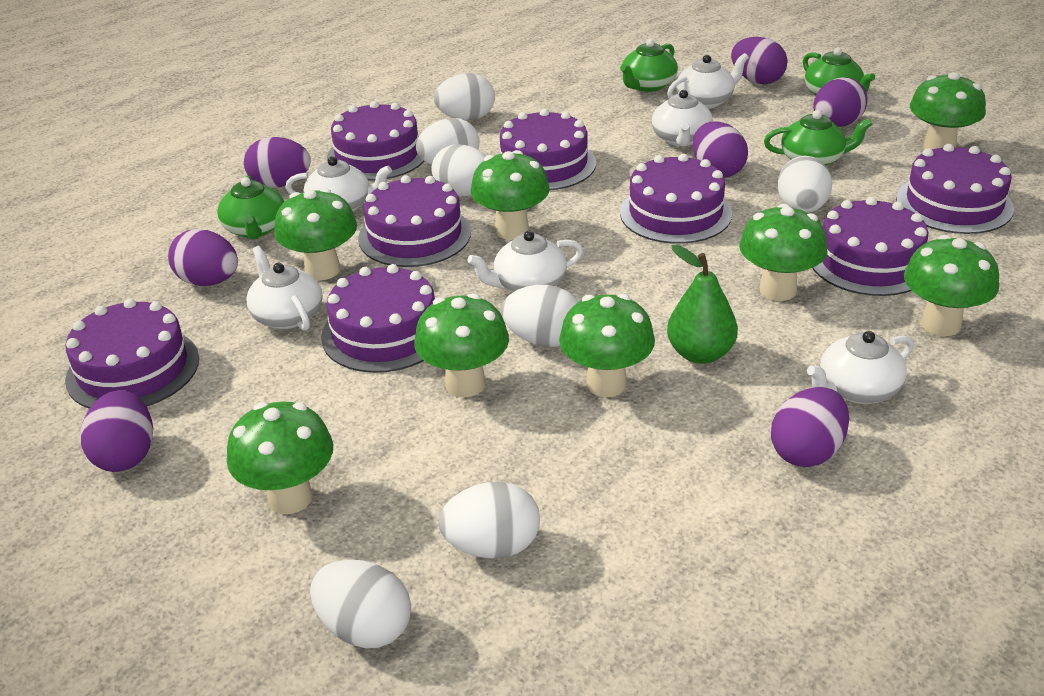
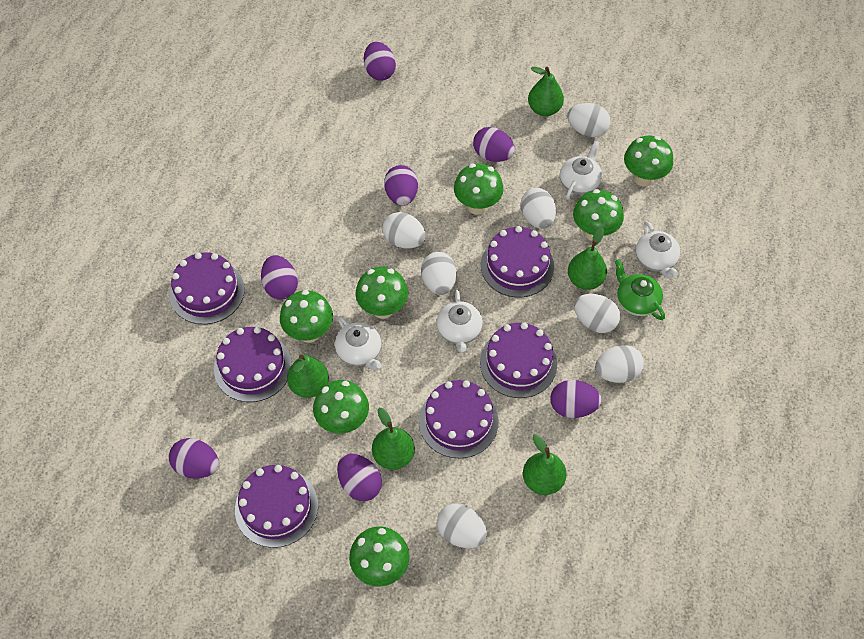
green mushroom: [227,401,333,514] [274,188,357,280] [414,293,509,397] [471,150,550,240] [559,294,655,397] [739,204,828,301] [904,235,999,336] [910,72,986,150] = 8 -> [280,290,333,343] [313,380,369,434] [349,526,410,587] [355,267,408,319] [454,163,504,215] [573,189,624,241] [624,135,673,187] = 7
green pear: [667,245,738,364] = 1 -> [287,354,329,398] [372,408,415,470] [523,435,567,495] [528,67,564,116] [568,227,607,290] = 5
green teapot: [217,176,284,240] [620,39,678,92] [764,110,873,166] [803,47,875,95] = 4 -> [615,259,665,320] = 1
purple cake: [65,298,199,408] [321,264,435,373] [327,101,424,181] [358,175,471,267] [497,109,596,190] [620,154,732,244] [812,197,928,296] [896,144,1014,234] = 8 -> [170,252,245,324] [214,327,292,402] [235,465,318,548] [419,380,499,458] [480,322,557,398] [481,226,554,297] = 6
white teapot: [246,246,322,331] [285,156,392,211] [468,231,583,292] [651,90,713,146] [667,53,749,109] [807,331,914,404] = 6 -> [335,315,381,370] [437,290,483,353] [560,140,602,200] [635,221,680,279] = 4

